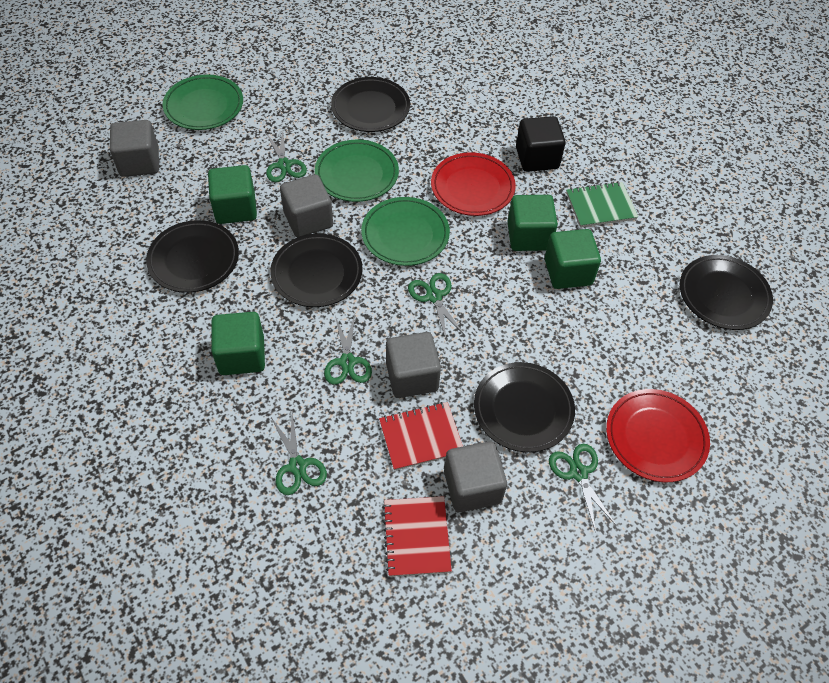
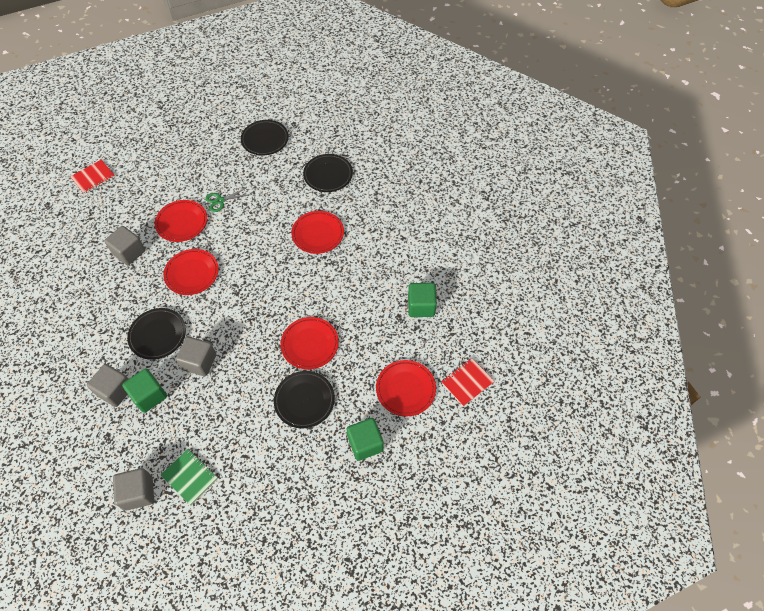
black cube: [516,116,566,172] = 1 -> none = 0
black plate: [146,220,239,293] [270,234,363,307] [331,77,410,132] [474,362,575,452] [680,255,773,330] = 5 -> [127,308,186,360] [241,120,289,155] [274,371,335,428] [303,154,353,192] = 4
green cube: [208,165,257,224] [211,312,265,375] [507,195,558,251] [545,229,601,289] = 4 -> [122,368,167,413] [347,418,384,461] [408,283,437,317] = 3
green plate: [162,75,243,130] [315,139,399,202] [361,197,450,266] = 3 -> none = 0
green scissors: [266,131,307,182] [272,413,327,495] [324,315,372,385] [408,273,465,339] [549,444,617,532] = 5 -> [205,187,251,212] = 1
red plate: [431,152,516,216] [606,389,710,482] = 2 -> [155,200,207,242] [163,249,219,295] [280,317,339,369] [291,211,344,254] [376,360,436,417] = 5

